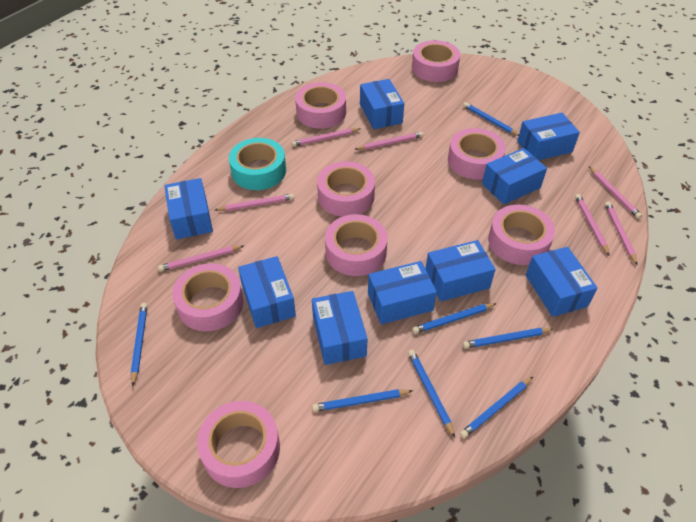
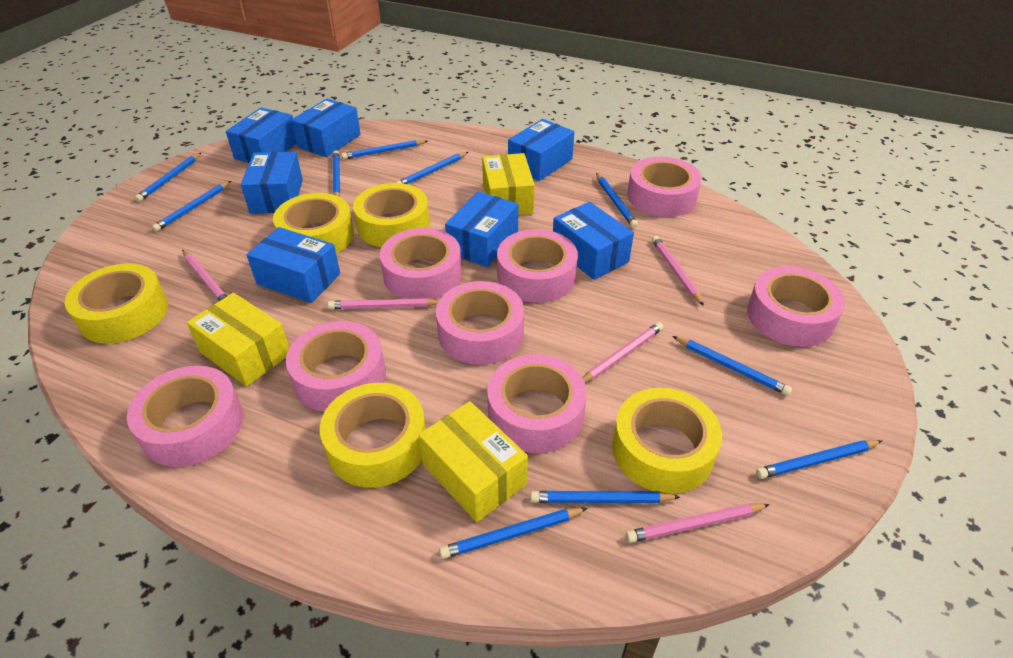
blue box: [164,178,213,239] [238,256,296,328] [312,291,368,365] [360,79,404,129] [368,261,437,324] [425,240,496,302] [482,148,547,205] [517,113,580,160] [526,247,598,317] = 9 -> [226,107,296,163] [241,152,303,214] [247,227,340,303] [291,98,361,157] [445,191,519,267] [508,119,574,181] [553,202,634,280] = 7
blue pencil: [131,303,148,387] [312,389,413,412] [408,349,455,438] [412,303,497,334] [460,377,533,438] [463,102,519,136] [463,328,553,349] = 7 -> [135,153,201,202] [152,181,231,232] [333,151,340,197] [341,140,428,160] [396,152,468,184] [439,508,588,559] [530,491,680,503] [596,173,638,228] [673,336,792,396] [756,440,882,479] = 10
pink pencil: [158,245,243,272] [215,194,294,211] [292,128,361,147] [354,132,423,150] [575,194,610,256] [589,166,642,219] [605,202,637,265] = 7 -> [182,250,227,301] [328,298,439,309] [582,322,664,383] [626,503,770,543] [652,236,704,306] = 5
turquoise tape: [229,138,286,190] = 1 -> none = 0
yellow box: none = 0 -> [187,293,289,386] [418,401,528,522] [482,153,535,215] = 3
yellow tape: none = 0 -> [65,263,168,343] [273,193,354,253] [320,383,426,488] [353,183,430,247] [612,388,722,494] = 5

